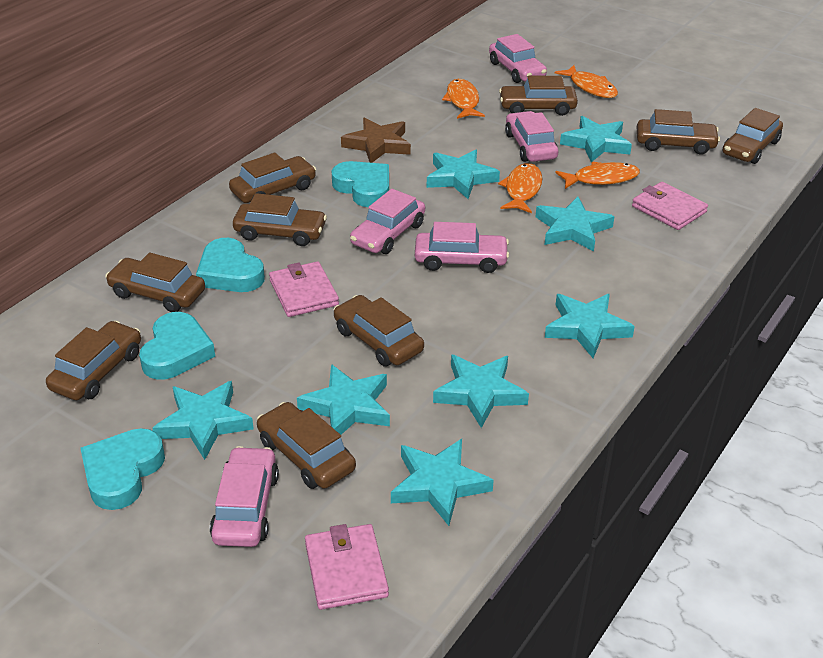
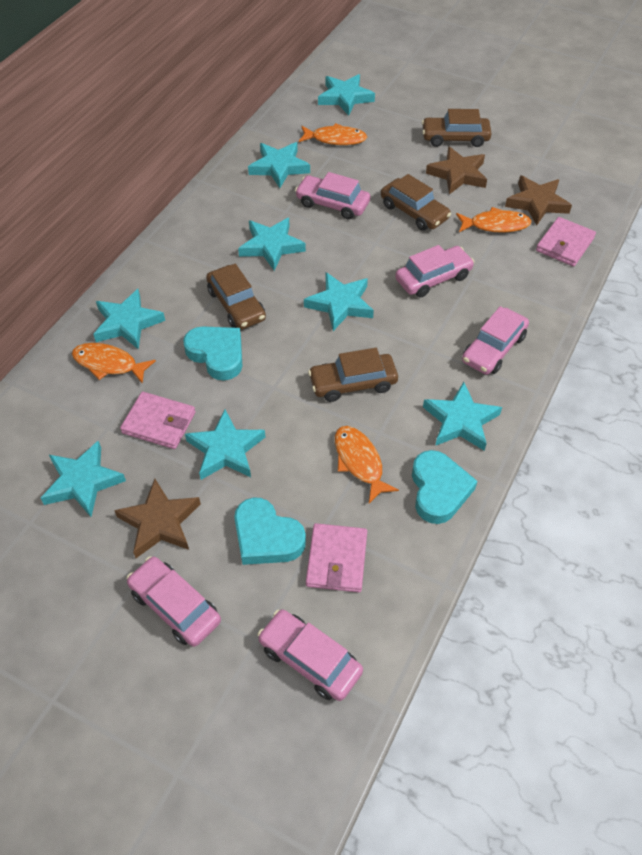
brown car: [46,321,141,400] [105,252,205,312] [229,153,316,203] [233,193,327,246] [257,402,356,489] [334,295,424,366] [499,76,578,116] [637,109,720,155] [722,108,783,164] = 9 -> [206,264,266,329] [308,348,398,402] [381,174,451,231] [422,109,492,147] = 4
brown star: [341,117,411,163] = 1 -> [114,479,201,558] [426,146,487,194] [505,176,572,225] = 3
turquoise heart: [80,428,165,510] [139,312,215,380] [196,238,265,292] [332,161,389,207] = 4 -> [183,326,242,380] [234,498,306,565] [412,450,477,524] = 3

